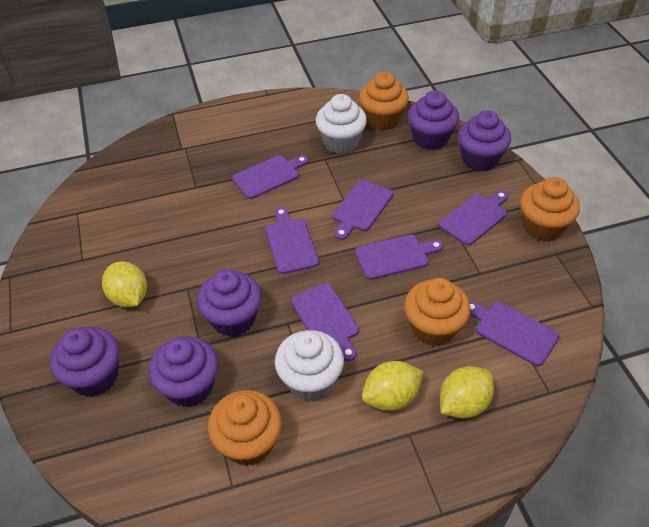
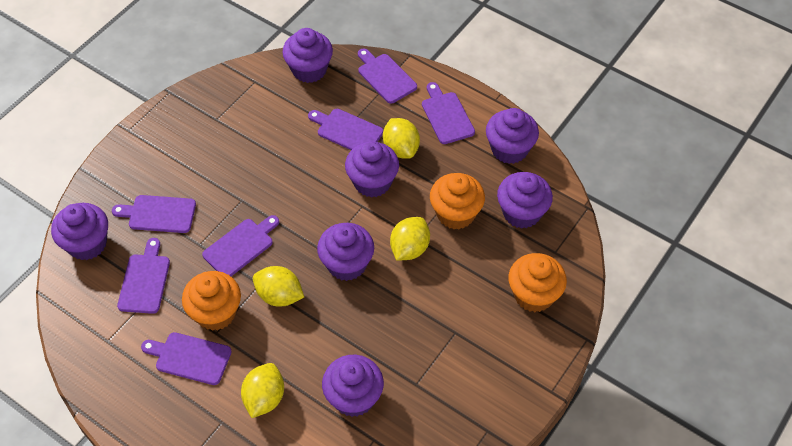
orange cupcake: [208,390,282,466] [359,72,409,131] [404,278,471,346] [520,177,580,241] = 4 -> [182,271,241,331] [430,173,485,229] [508,253,567,312] = 3
purple cupcake: [49,327,120,397] [148,336,218,407] [197,269,262,337] [408,90,459,150] [458,110,511,171] = 5 -> [51,203,108,260] [282,28,333,83] [317,223,374,281] [322,355,384,417] [345,141,399,198] [486,108,539,164] [497,172,553,229] = 7
white cupcake: [275,330,344,401] [316,94,367,154] = 2 -> none = 0
yellow lemon: [102,261,147,307] [362,361,423,411] [440,366,494,418] = 3 -> [241,363,284,418] [253,266,304,307] [383,118,420,159] [390,217,430,261] = 4

